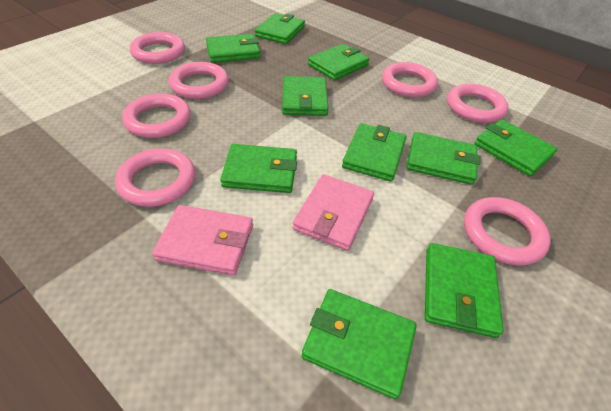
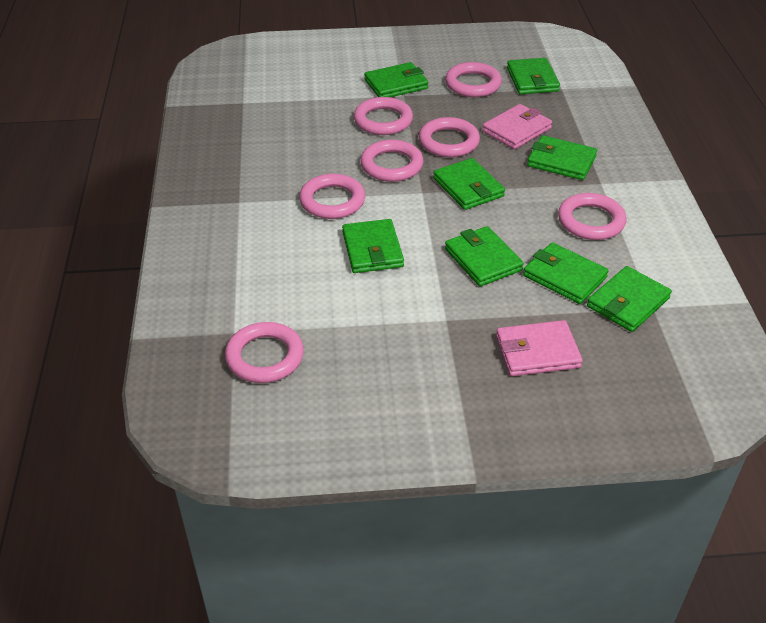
green wallet: [206,34,260,63] [220,144,297,193] [255,13,305,44] [282,76,329,116] [301,289,417,399] [308,44,370,81] [342,123,407,182] [407,132,480,185] [425,243,504,338] [475,119,557,176] = 10 -> [342,219,404,273] [364,62,429,97] [433,158,505,210] [445,226,524,286] [507,58,560,94] [523,242,609,304] [527,135,597,180] [587,266,672,332] = 8

